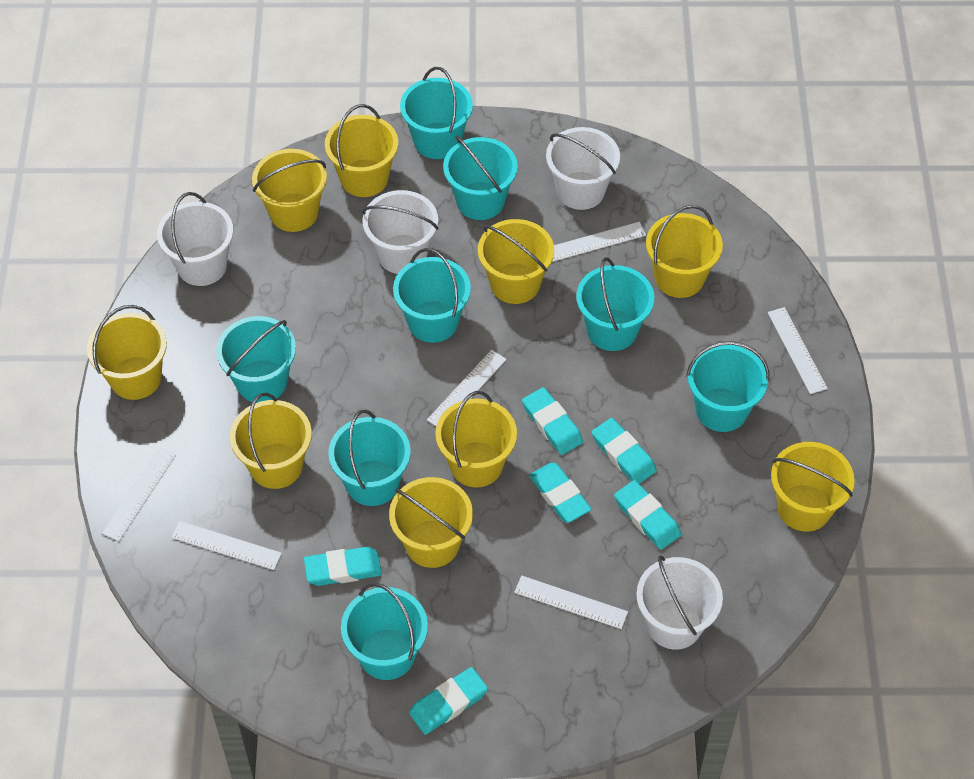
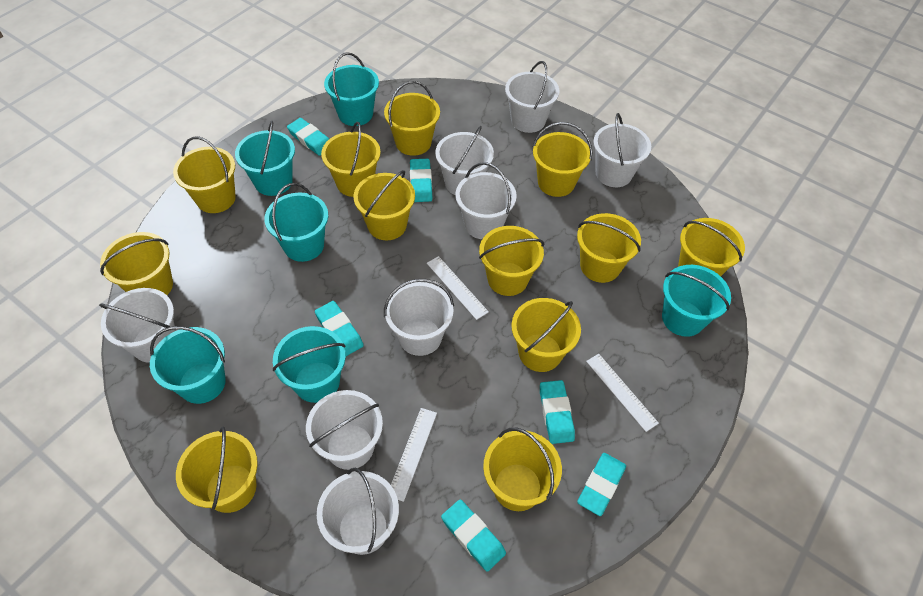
turquoise bucket: [216,316,296,403] [328,410,411,506] [341,583,428,680] [393,248,471,343] [400,67,473,159] [443,136,518,220] [576,257,654,351] [686,341,770,432] = 8 -> [150,326,226,404] [235,121,295,196] [264,183,328,262] [273,326,346,403] [324,52,379,126] [662,265,731,337] = 6
white bucket: [157,192,233,286] [362,190,439,274] [546,127,620,210] [636,555,723,650] = 4 -> [99,288,176,363] [306,390,383,470] [317,467,399,555] [384,279,454,356] [435,126,494,195] [456,162,517,239] [505,61,559,133] [593,113,651,187] = 8
white ruler: [102,448,176,541] [171,521,282,570] [427,350,507,426] [514,575,628,629] [552,222,646,262] [768,307,828,394] = 6 -> [391,408,437,502] [427,256,489,320] [586,354,659,432] = 3
yellow bucket: [87,305,167,400] [230,393,312,489] [252,149,327,232] [325,104,398,197] [389,477,473,568] [435,391,517,488] [478,219,554,304] [646,205,723,298] [771,442,855,532] = 9 -> [100,232,173,295] [173,137,236,213] [176,427,258,513] [321,122,381,197] [354,170,415,240] [384,81,440,156] [479,226,544,296] [483,428,562,511] [512,298,581,372] [533,122,593,197] [577,213,641,283] [678,218,745,276] = 12

